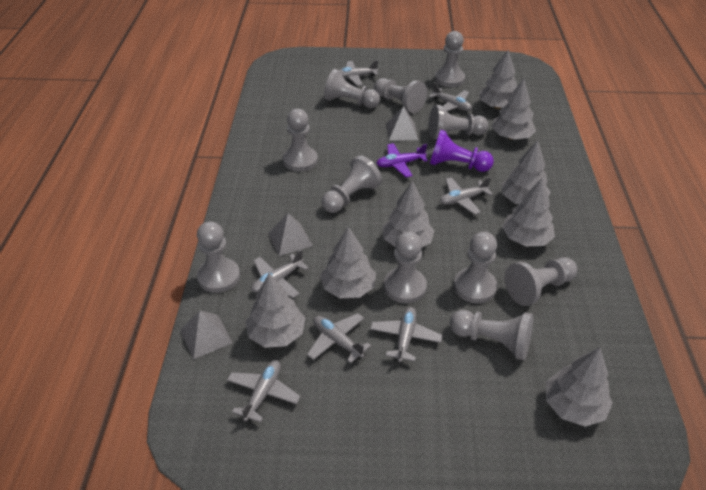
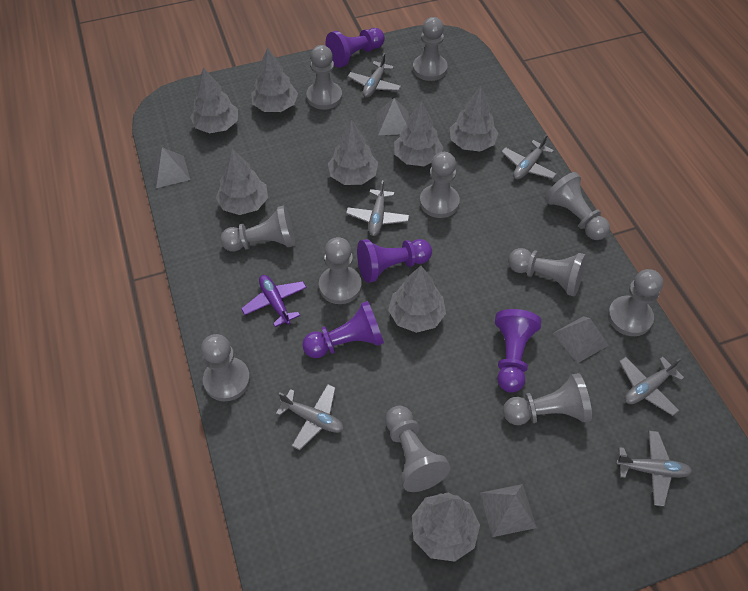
grey plane: [227,360,301,423] [251,249,309,298] [307,313,371,363] [339,60,378,86] [370,307,442,362] [428,82,472,111] [440,177,493,215] = 7 -> [276,384,344,450] [346,180,409,236] [348,53,401,98] [501,134,557,179] [616,431,693,507] [619,357,684,416] = 6
grey pyramid: [180,310,232,359] [268,213,313,256] [386,106,418,141] = 3 -> [150,147,190,188] [376,98,409,135] [480,484,537,537] [553,316,609,363] = 4
purple pawn: [430,130,494,172] = 1 -> [302,301,384,358] [325,28,385,68] [357,239,432,283] [495,309,541,393] = 4

